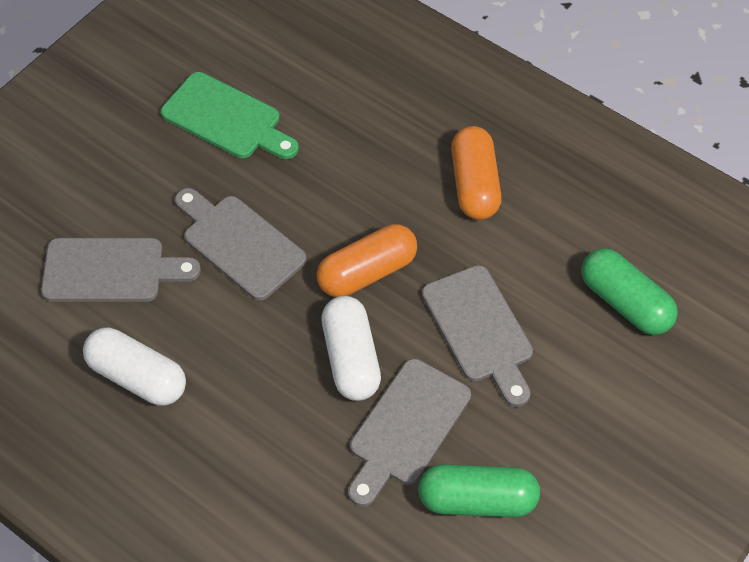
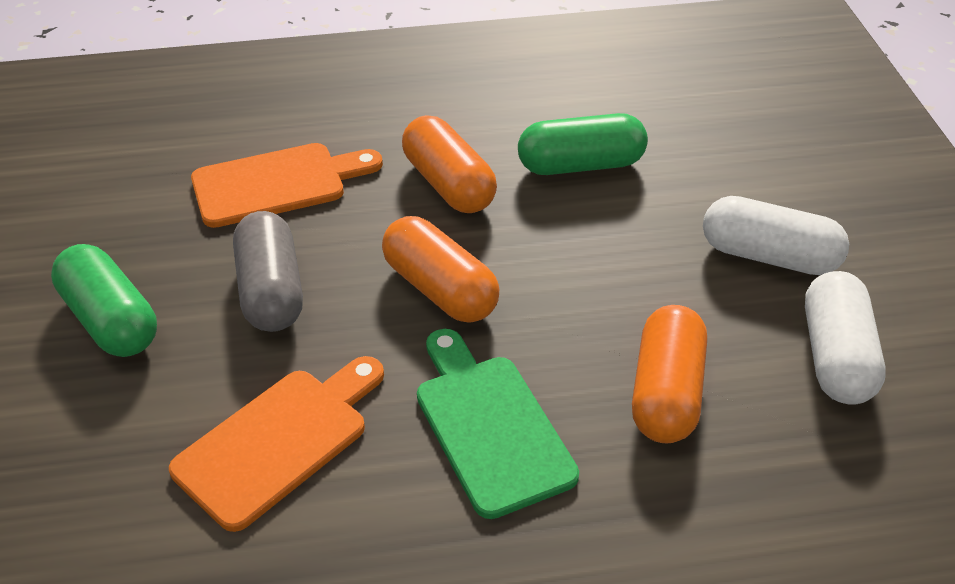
grey capsule: none = 0 -> [233,211,303,332] = 1
grey cutting board: [41,238,201,302] [175,188,307,301] [348,359,471,506] [422,265,533,407] = 4 -> none = 0
orange capsule: [317,224,417,298] [451,126,502,220] = 2 -> [382,216,499,323] [402,115,497,213] [632,305,707,444] = 3
orange cutting board: none = 0 -> [169,356,384,532] [191,143,383,228] = 2

